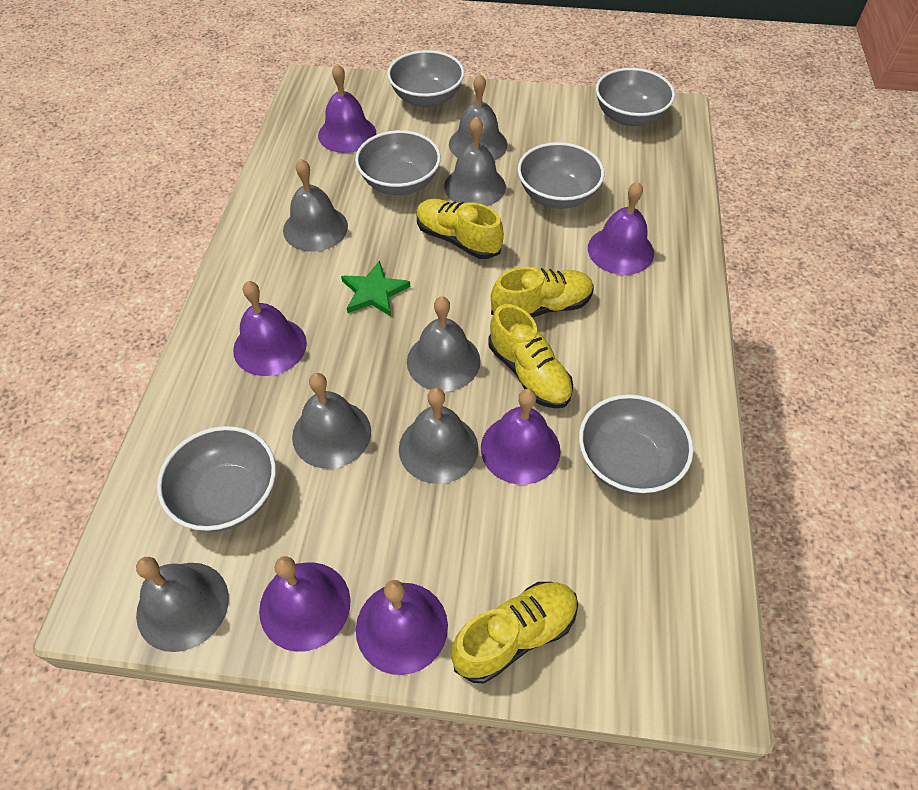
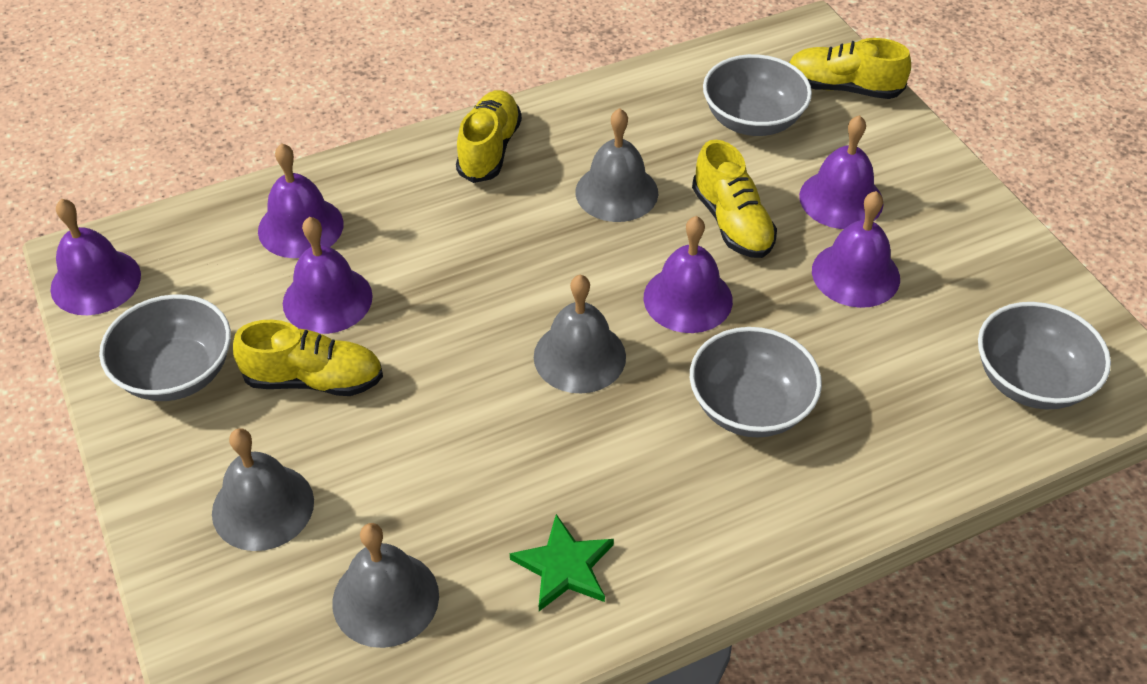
grey bell: [136,557,229,652] [283,159,348,251] [292,373,371,469] [399,388,479,484] [407,296,481,392] [444,116,506,206] [449,74,508,160] = 7 -> [212,428,314,551] [332,523,439,648] [534,275,626,394] [575,108,658,222] = 4
grey bowl: [157,426,276,532] [355,130,441,195] [387,50,464,108] [518,142,604,209] [579,394,693,495] [596,68,675,127] = 6 -> [99,294,231,401] [690,327,822,437] [703,54,812,136] [978,302,1111,410] = 4

